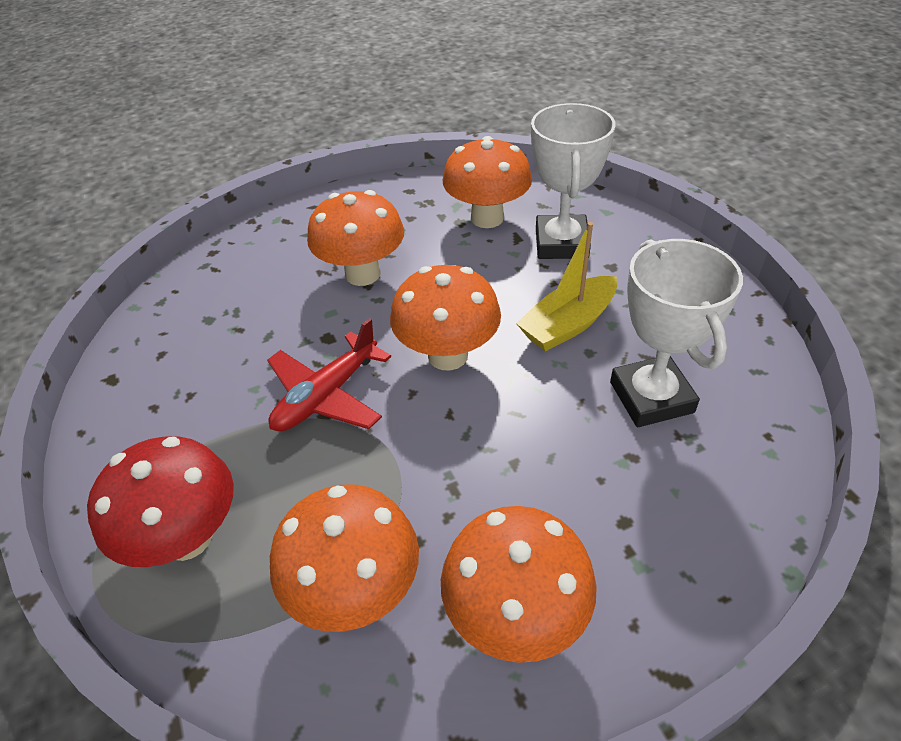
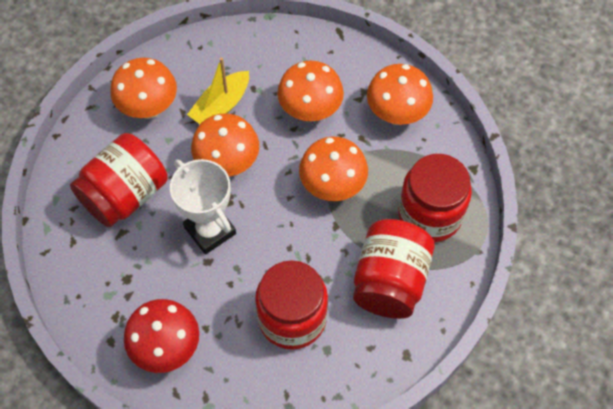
red jar: none = 0 -> [70,133,168,227] [255,260,328,350] [353,219,435,319] [398,154,472,242] = 4
red plane: [267,318,391,432] = 1 -> none = 0
white trophy: [531,103,615,259] [610,239,743,427] = 2 -> [170,159,236,254] = 1

